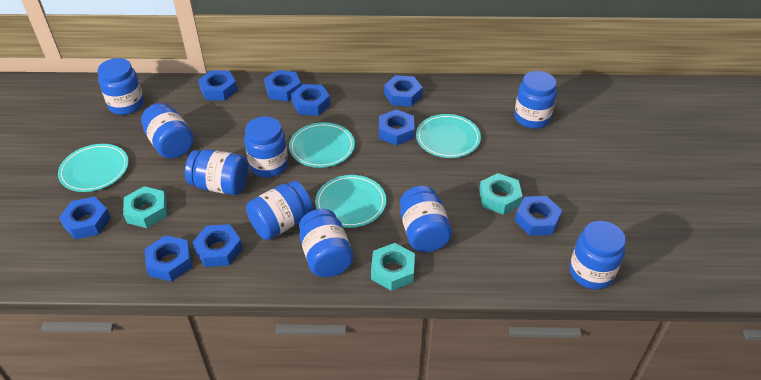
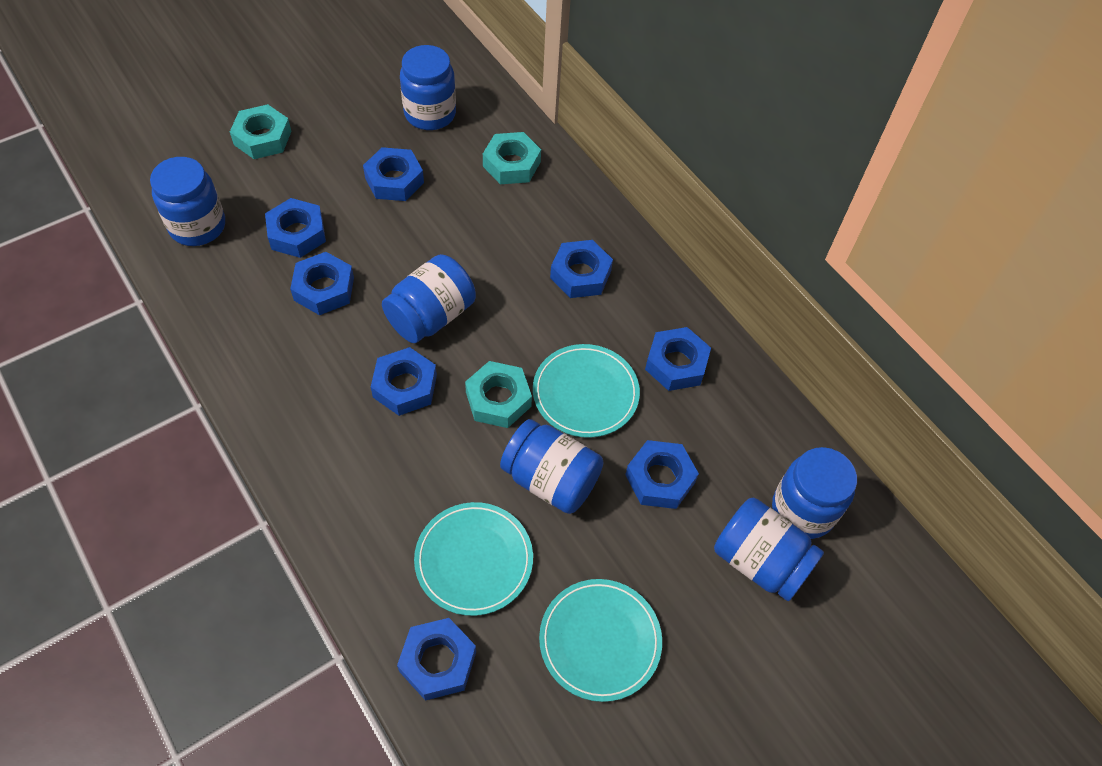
blue jar: [97,58,144,115] [141,103,194,159] [185,149,248,195] [244,116,288,178] [246,181,313,240] [299,209,353,277] [400,186,452,252] [514,71,557,129] [570,221,626,290] = 9 -> [150,157,225,246] [382,254,476,343] [400,45,456,130] [500,419,603,514] [714,498,824,601] [772,447,857,539] = 6
blue nut: [59,197,111,239] [145,235,192,281] [193,224,243,267] [198,70,238,101] [264,70,301,101] [291,84,330,116] [379,109,415,145] [384,75,423,107] [515,196,562,236] = 9 -> [265,198,326,258] [290,252,354,315] [363,147,424,201] [371,347,437,416] [397,618,476,701] [550,240,613,298] [625,440,699,509] [645,327,711,391] = 8
turquoise plate: [58,144,129,192] [289,122,355,168] [315,175,386,228] [416,114,481,158] = 4 -> [414,502,533,616] [533,344,640,438] [539,579,662,702] = 3

